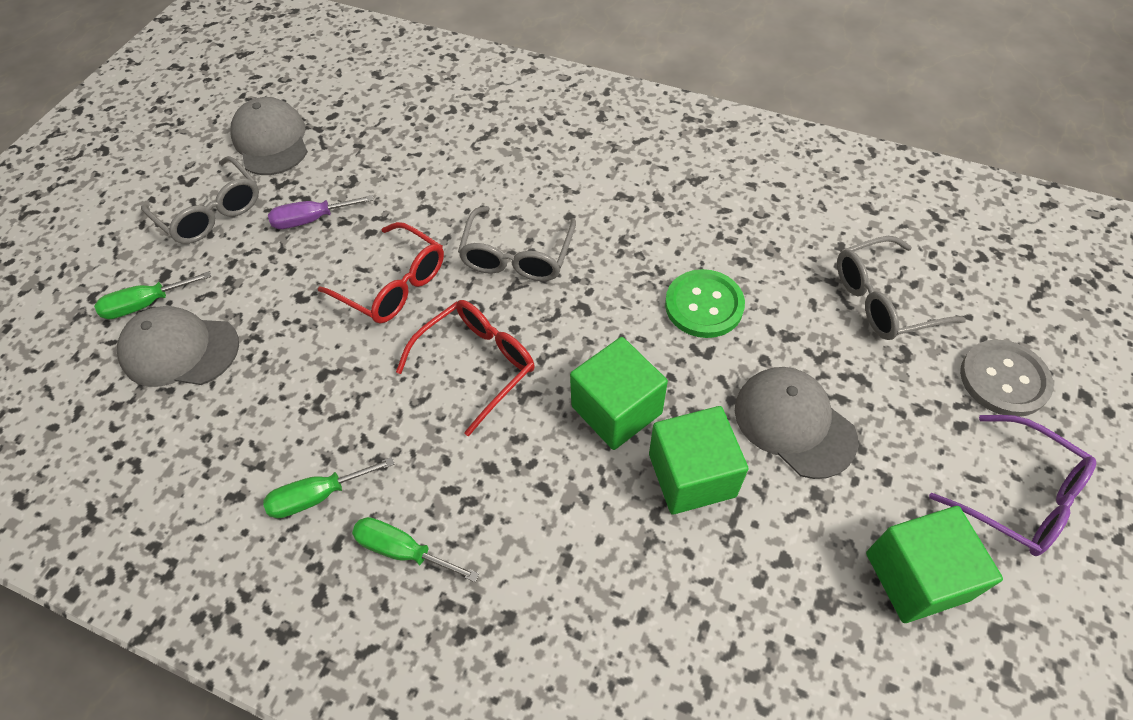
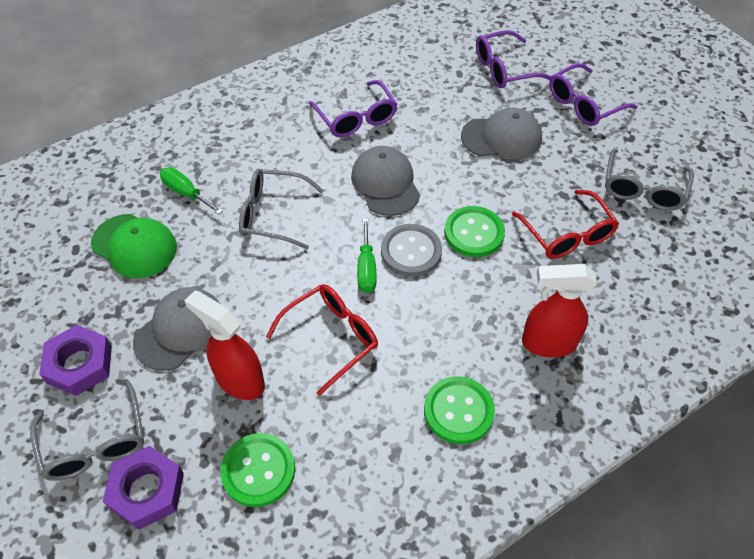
green button: [665,269,745,338] = 1 -> [220,433,295,507] [424,376,495,444] [444,206,505,257] = 3
green cap: none = 0 -> [91,214,177,278] = 1
green cube: [570,337,668,450] [649,406,749,515] [866,506,1003,623] = 3 -> none = 0
green screwdriver: [94,271,211,319] [263,457,395,518] [352,517,479,582] = 3 -> [160,167,223,214] [357,218,377,293] = 2
purple glasses: [929,415,1096,556] = 1 -> [309,80,397,137] [476,30,551,88] [549,63,638,126] = 3
purple nut: none = 0 -> [39,325,112,396] [103,446,184,530] = 2
purple screwdriver: [268,195,374,229] = 1 -> none = 0
red spray bottle: none = 0 -> [185,291,265,400] [522,264,597,357] = 2

